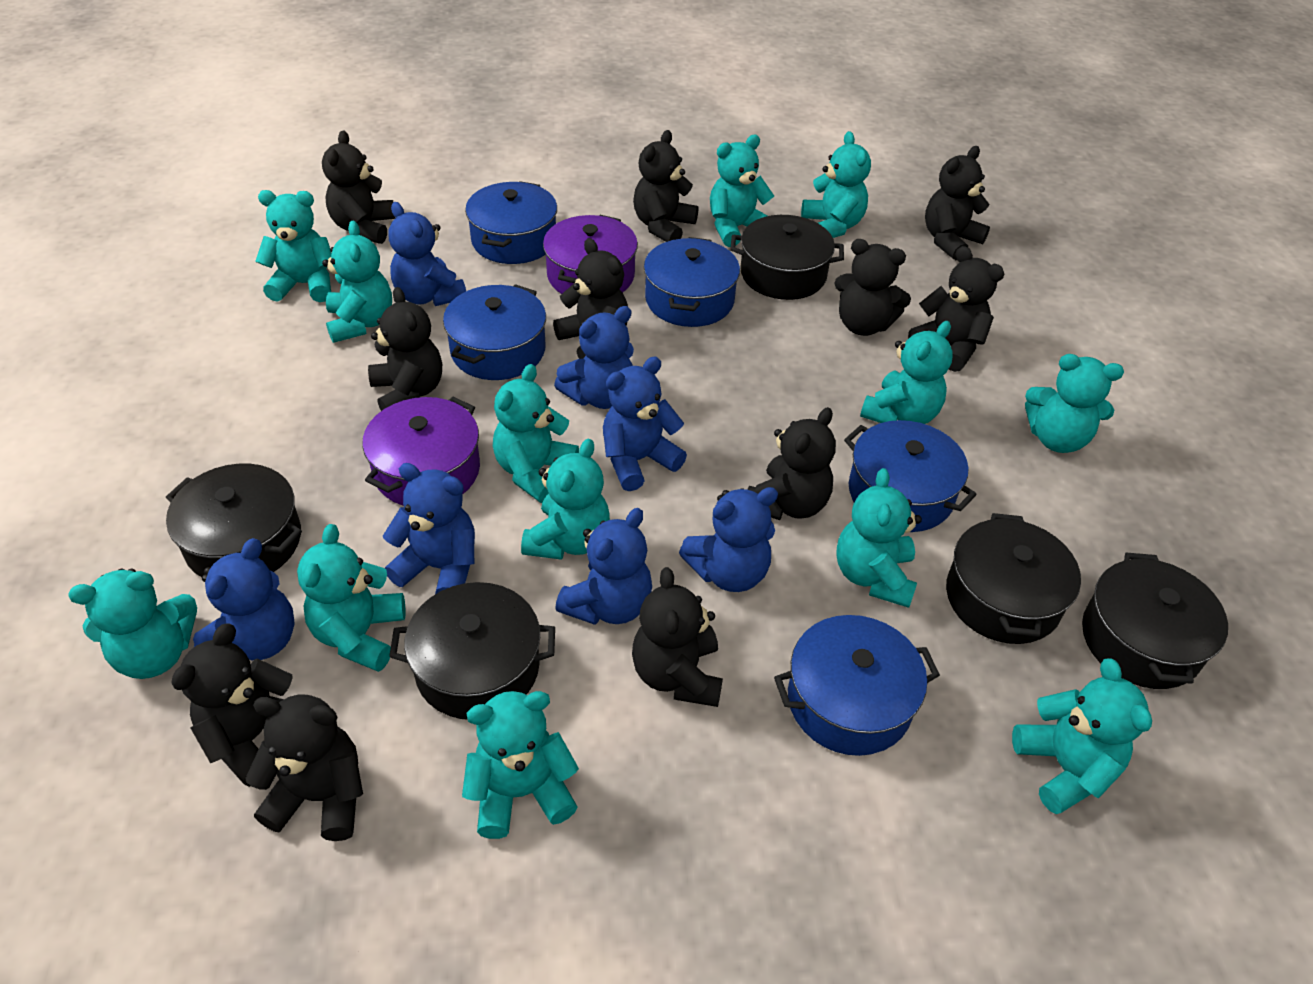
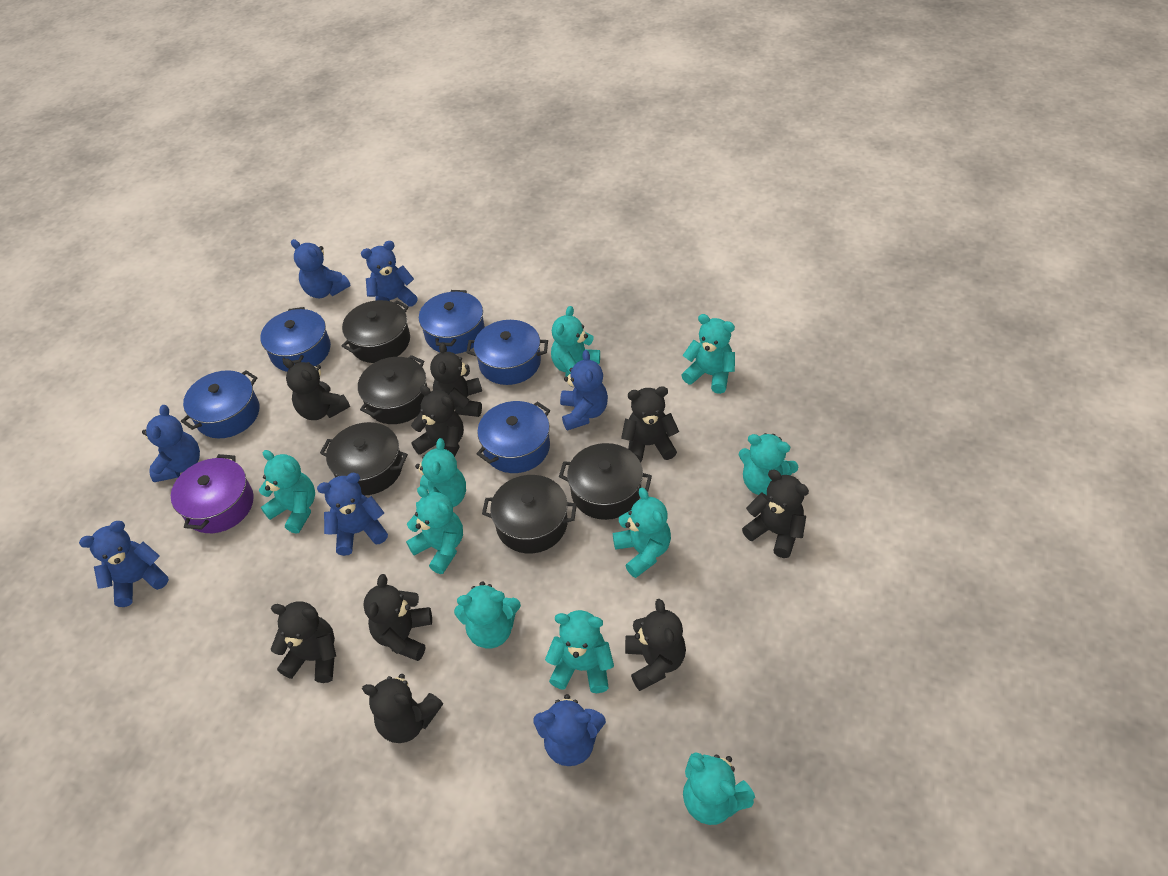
black teddy bear: [171,624,293,787] [245,695,363,841] [322,130,395,244] [368,287,442,411] [553,238,628,359] [632,567,723,707] [633,130,698,242] [747,407,836,520] [834,239,911,336] [908,246,1004,372] [925,146,990,260] = 11 -> [271,601,336,683] [284,358,350,420] [362,674,443,743] [363,574,432,661] [411,385,464,457] [430,342,482,417] [621,386,679,463] [625,599,686,691] [742,470,809,558] = 9
purple pot: [362,397,480,506] [543,215,638,294] = 2 -> [171,454,254,533] = 1
turquoise teddy bear: [69,568,197,679] [255,190,332,302] [297,524,406,672] [322,221,392,343] [462,691,579,839] [493,364,579,503] [521,439,610,560] [710,135,774,247] [801,131,871,238] [836,468,922,608] [860,321,953,424] [1012,658,1152,814] [1025,354,1124,453] = 13 -> [259,450,315,534] [406,486,463,574] [415,438,466,507] [454,582,521,649] [545,610,614,693] [551,306,600,377] [613,487,671,578] [681,314,735,394] [683,752,755,825] [739,433,798,496] = 10

